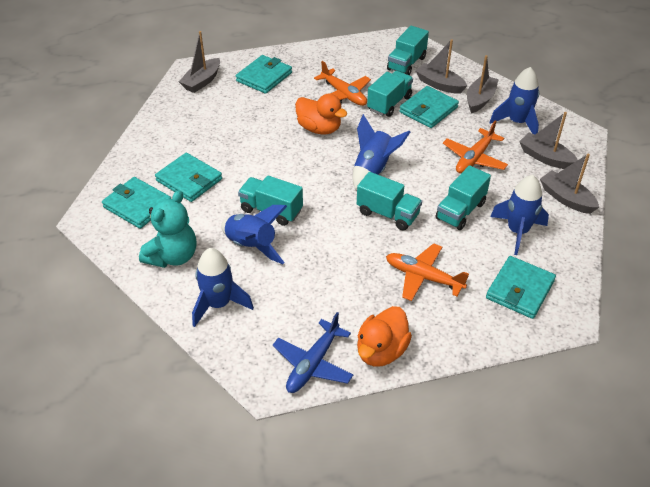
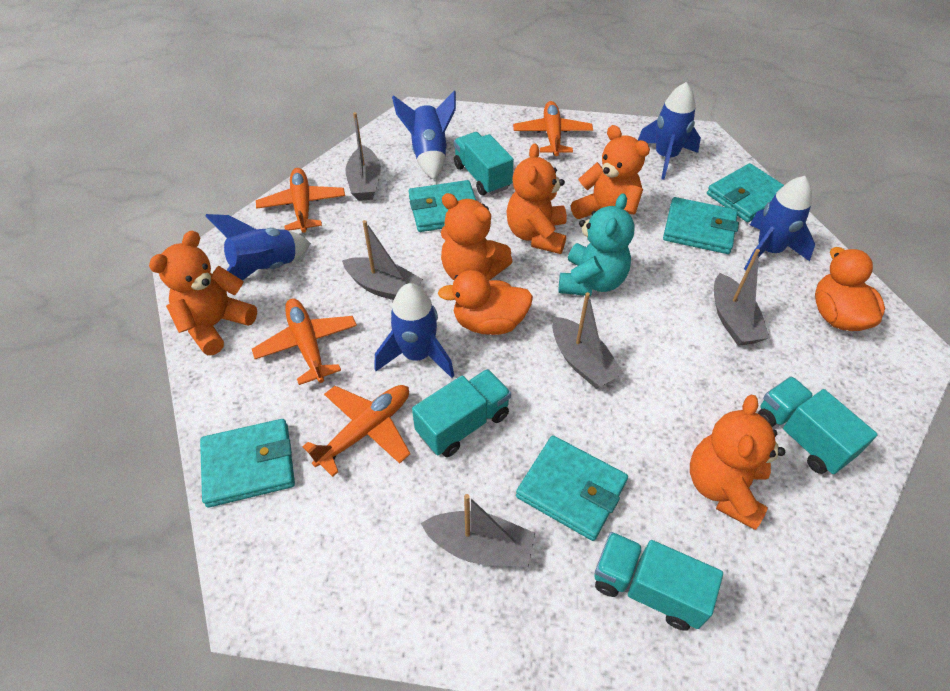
blue plane: [273,312,353,393] = 1 -> none = 0
orange plane: [314,61,371,106] [386,243,469,301] [443,120,508,173] = 3 -> [252,299,357,385] [256,168,345,233] [302,385,410,477] [513,101,593,156] = 4
orange teddy bear: none = 0 -> [149,231,257,355] [441,193,512,280] [506,144,567,254] [571,125,650,219] [690,395,785,530] = 5
turquoise truck: [238,175,303,226] [357,172,422,230] [367,71,413,117] [387,26,429,75] [435,165,491,230] = 5 -> [412,369,511,457] [454,132,514,195] [594,532,723,631] [758,376,878,474] = 4

